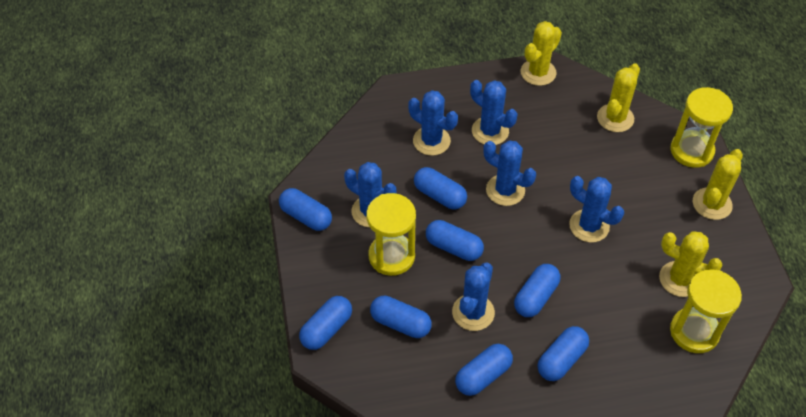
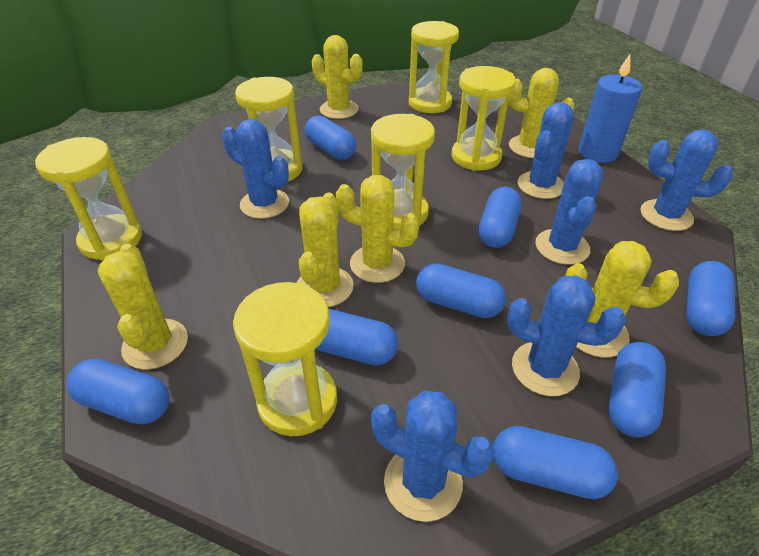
blue candle: none = 0 -> [578,54,642,163] = 1
yellow cactus: [521,21,562,86] [597,63,640,132] [659,232,723,297] [693,149,743,220] = 4 -> [98,244,188,370] [297,192,354,307] [312,35,362,119] [336,175,420,283] [508,68,575,158] [565,241,679,358] = 6
yellow hourglass: [366,193,416,276] [670,87,733,168] [670,270,742,353] = 3 -> [35,137,142,260] [233,282,337,436] [235,77,303,181] [371,114,435,230] [409,21,459,113] [452,66,516,171] = 6

